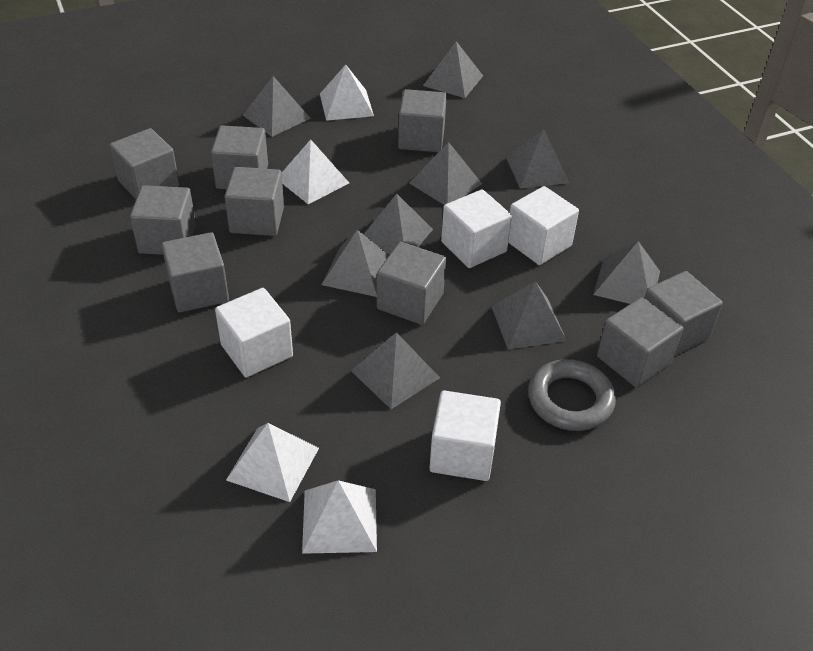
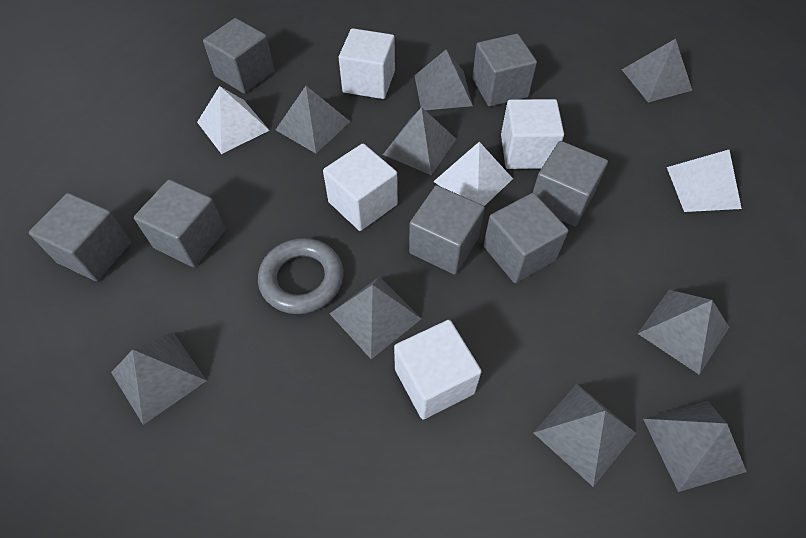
grey cube: [110,128,180,199] [130,185,196,255] [162,232,229,312] [211,125,268,189] [224,167,284,236] [377,242,446,325] [398,89,447,152] [597,297,683,387] [645,271,723,356] = 9 -> [29,193,132,281] [134,179,226,267] [203,18,274,93] [409,185,485,275] [472,34,537,107] [483,193,568,283] [533,141,608,226] = 7
white pyramid: [226,423,319,502] [282,139,349,204] [302,480,377,554] [320,64,374,121] = 4 -> [197,86,270,154] [433,142,513,206] [667,150,742,212] = 3

